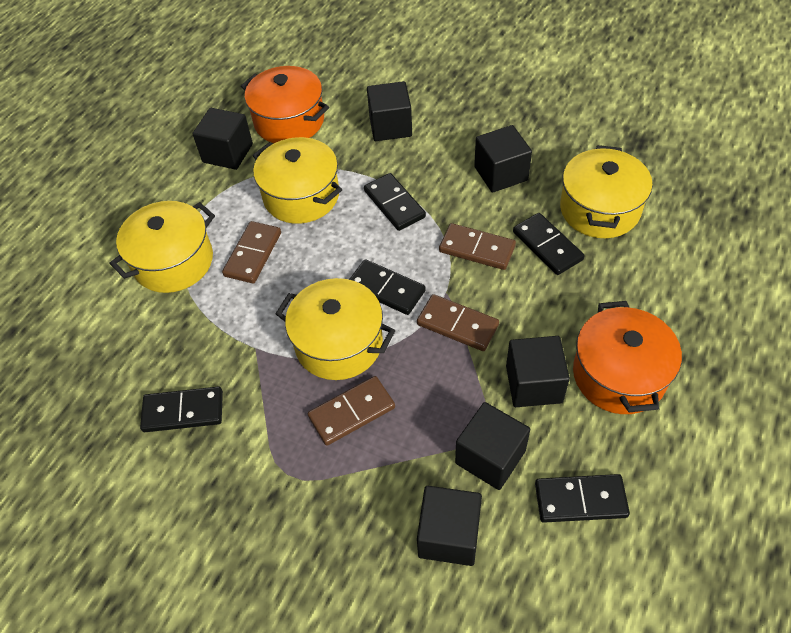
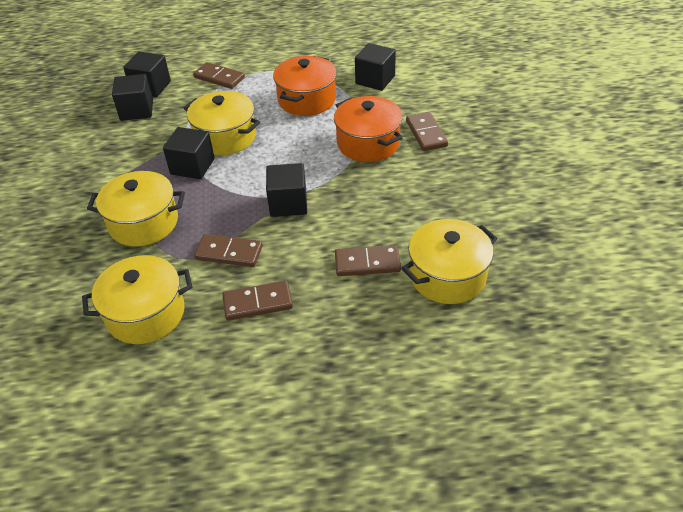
black cube: [192,108,253,170] [367,81,412,141] [417,486,482,566] [455,402,530,490] [474,125,532,193] [506,336,570,407] = 6 -> [112,74,153,121] [123,51,171,97] [163,127,215,179] [266,163,307,217] [355,43,396,91] = 5
black domino: [140,387,223,432] [349,259,426,315] [364,173,426,231] [513,213,585,275] [535,474,630,523] = 5 -> none = 0
brown domino: [222,221,281,283] [308,376,395,446] [417,294,499,351] [439,223,516,270] = 4 -> [193,62,245,89] [194,234,263,267] [222,281,293,321] [335,245,401,276] [406,112,448,151] = 5

